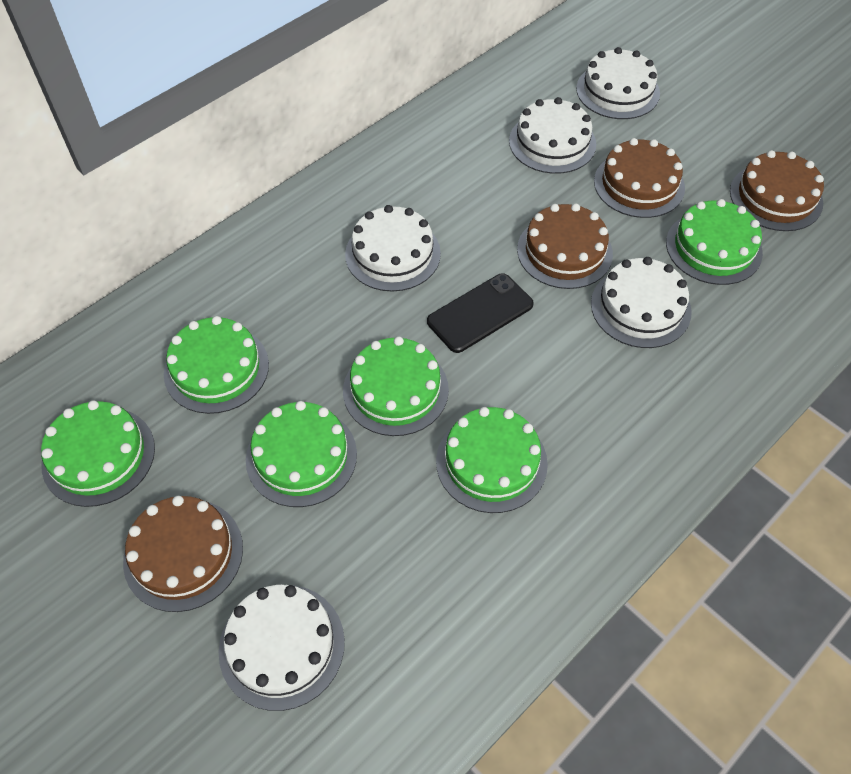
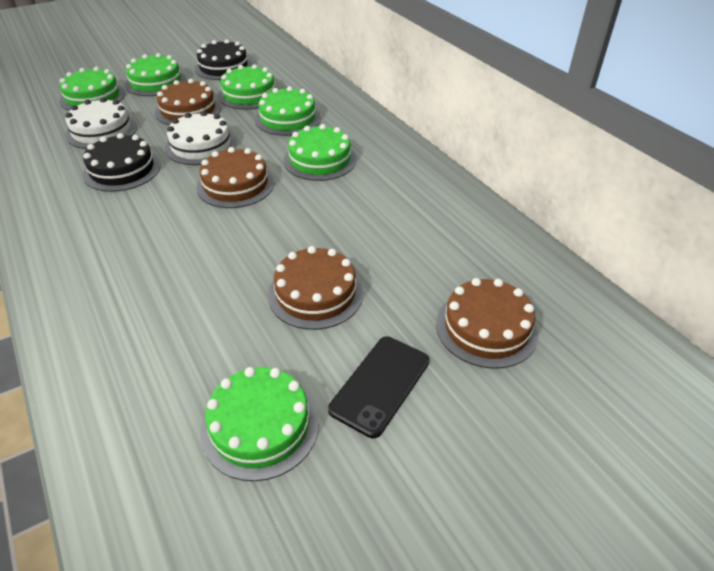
black cake: none = 0 -> [83,133,161,192] [194,39,253,80] = 2
white cake: [219,585,345,711] [345,205,441,292] [509,97,596,174] [576,47,660,119] [591,257,692,348] = 5 -> [65,98,137,149] [165,111,237,165] = 2

